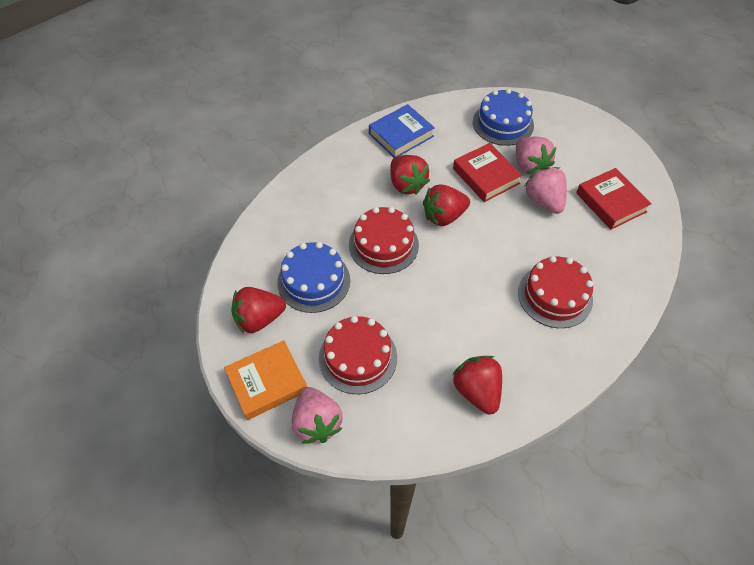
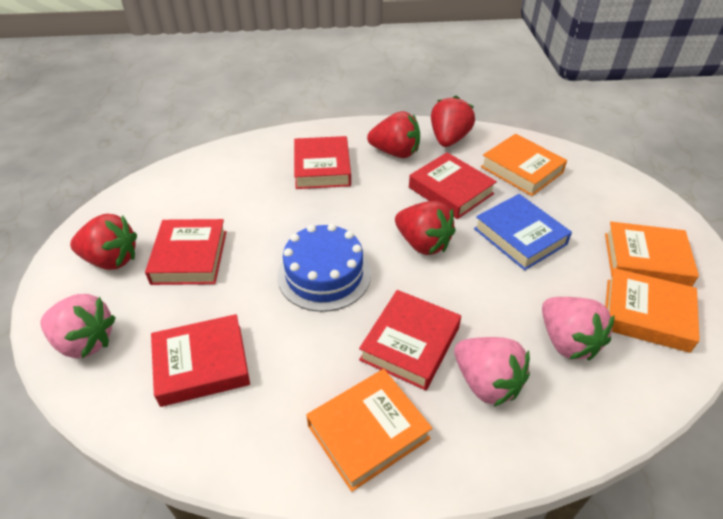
blue cake: [277,242,350,313] [473,89,534,146] = 2 -> [278,224,371,312] = 1
orange book: [224,340,307,420] = 1 -> [306,369,432,492] [481,134,567,196] [605,222,699,287] [605,268,700,353] = 4
red book: [453,143,522,202] [576,168,652,230] = 2 -> [145,219,227,285] [151,314,250,407] [294,136,351,189] [359,290,461,390] [409,152,497,219] = 5
red cake: [319,316,397,394] [349,207,419,274] [518,256,593,328] = 3 -> none = 0

